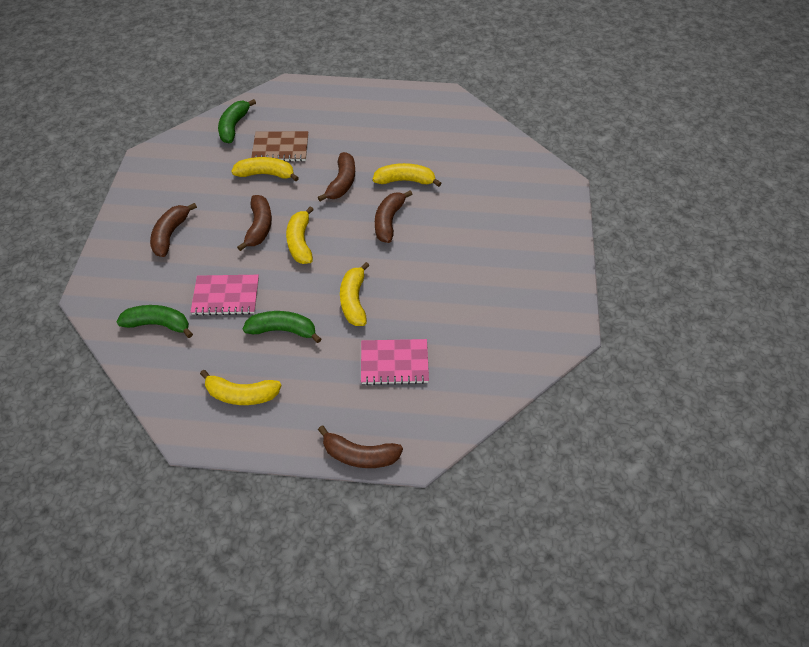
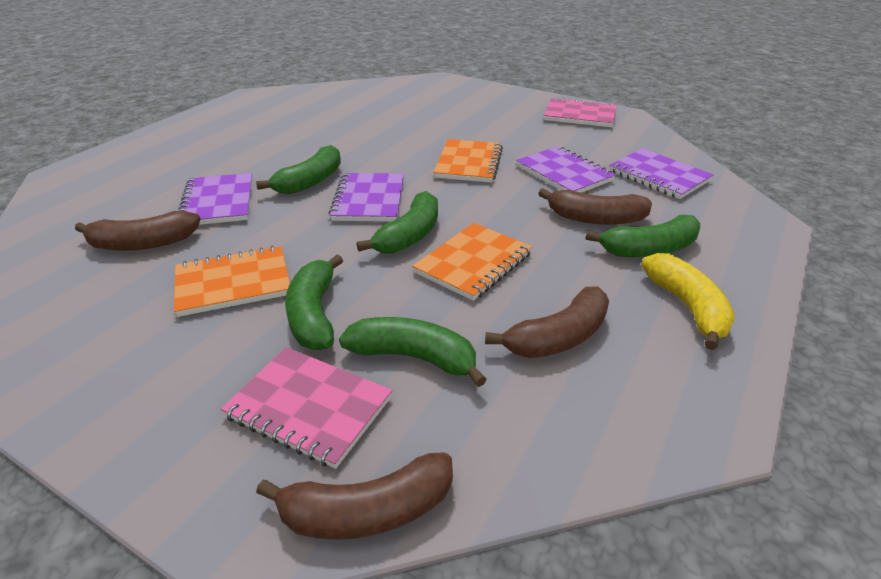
brown banana: [150,203,197,257] [237,195,272,251] [318,152,355,201] [318,426,403,468] [375,191,412,243] = 5 -> [75,211,200,251] [256,452,453,540] [485,287,609,358] [538,188,652,225] = 4
brown notebook: [251,131,308,162] = 1 -> none = 0
green banana: [116,305,193,338] [218,99,256,143] [243,311,321,343] = 3 -> [256,145,341,194] [285,255,343,350] [339,317,487,387] [357,191,438,254] [586,215,700,257] = 5
orange notebook: none = 0 -> [174,246,290,317] [412,223,532,301] [433,139,503,183] = 3
purple notebook: none = 0 -> [178,173,253,225] [329,173,404,222] [516,146,616,193] [609,148,714,199] = 4
yellow banana: [200,370,282,405] [231,157,299,181] [286,206,314,264] [340,262,370,326] [373,163,441,187] = 5 -> [641,253,735,350] = 1

